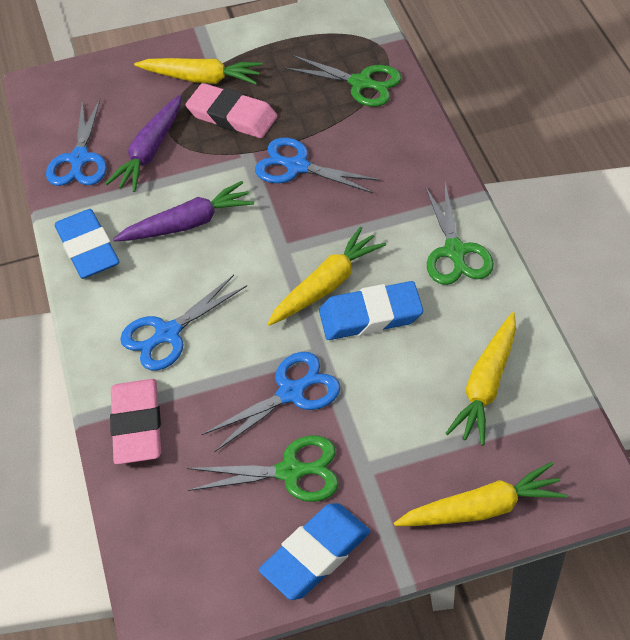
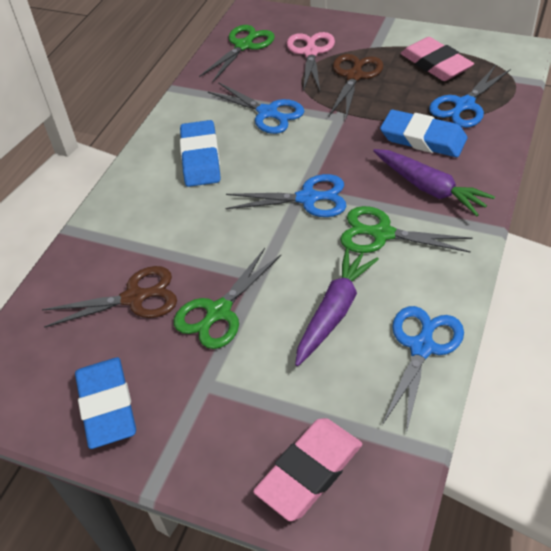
brown scissors: none = 0 -> [42,266,177,328] [329,54,384,118] = 2
pink scissors: none = 0 -> [287,32,335,92] = 1
yellow carrot: [134,58,263,85] [267,226,386,326] [394,462,567,526] [445,312,516,446] = 4 -> none = 0

